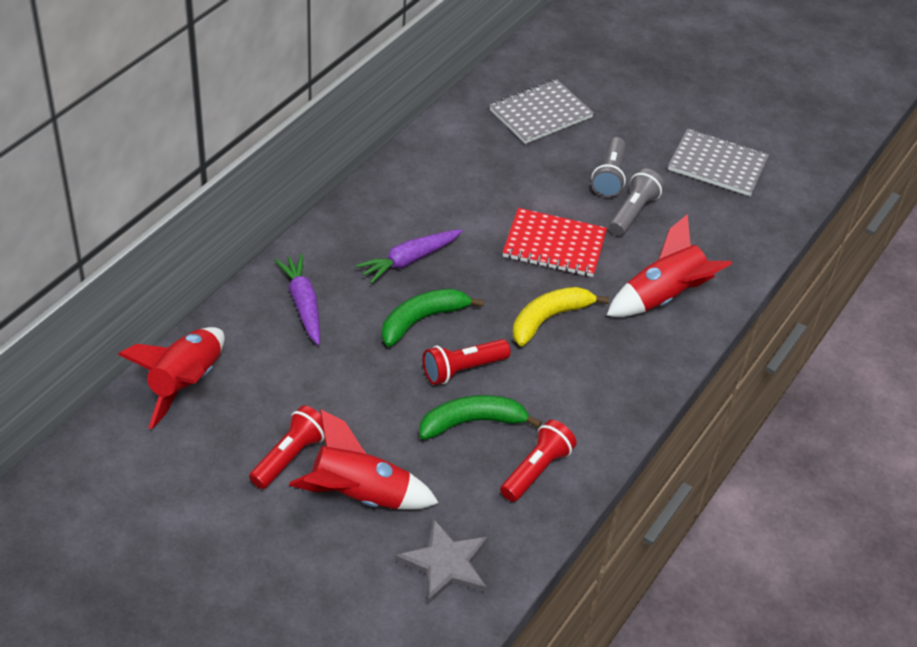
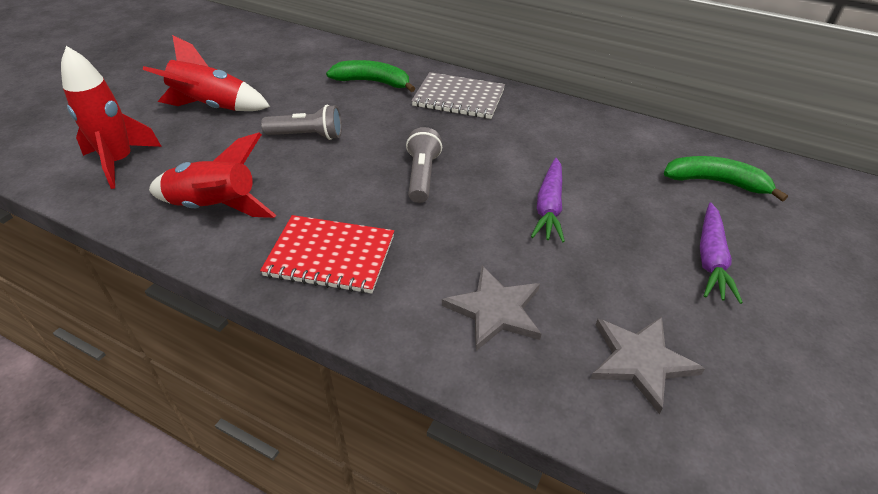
grey notebook: [489,79,594,144] [668,129,769,196] = 2 -> [411,72,505,119] = 1
grey star: [395,518,488,604] = 1 -> [442,266,541,351] [591,317,705,414] = 2
red flashlight: [249,405,324,489] [423,339,510,385] [500,420,577,502] = 3 -> none = 0
yellow banana: [513,287,609,346] = 1 -> none = 0

